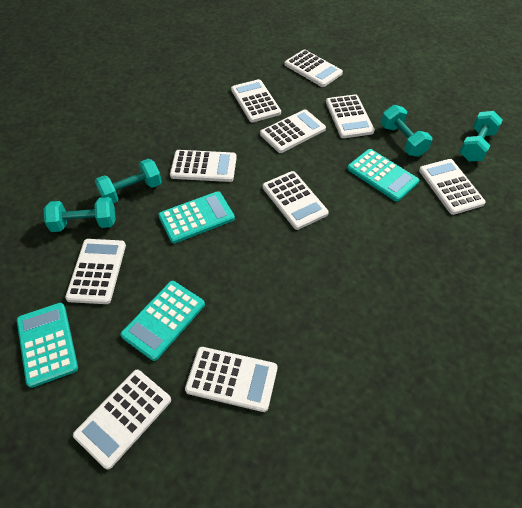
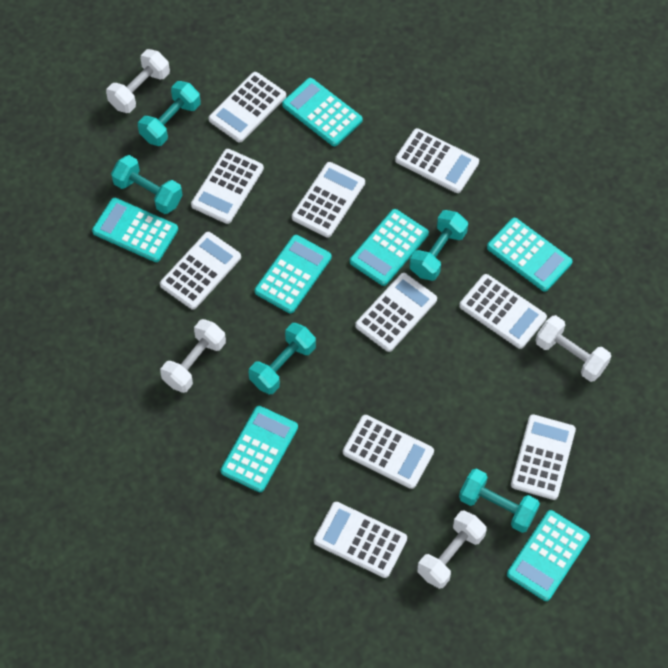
turquoise calculator: [17,303,78,388] [120,281,205,361] [158,191,235,243] [347,149,419,202] = 4 -> [92,198,178,262] [221,406,298,492] [255,235,332,313] [282,78,363,146] [350,209,429,286] [487,218,572,292] [507,510,590,601] = 7
turquoise dumbbell: [44,197,116,232] [95,159,162,203] [381,105,432,157] [460,111,503,161] = 4 -> [111,155,183,214] [138,81,201,146] [249,323,316,394] [409,210,468,281] [459,468,540,533] = 5
white dumbbell: none = 0 -> [106,49,170,113] [160,319,226,393] [417,510,487,589] [535,315,611,382] = 4

